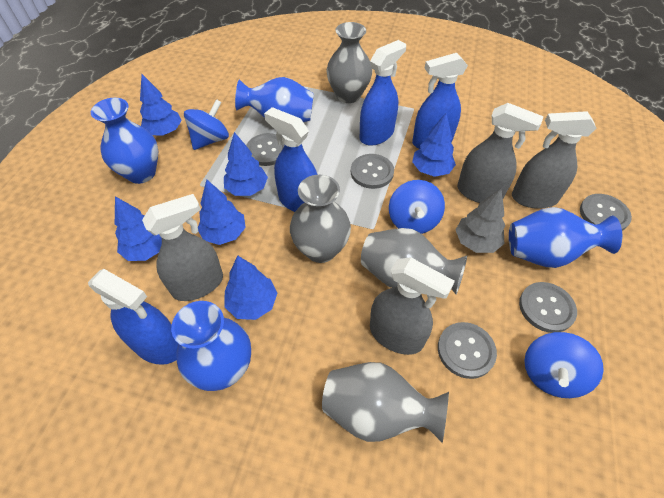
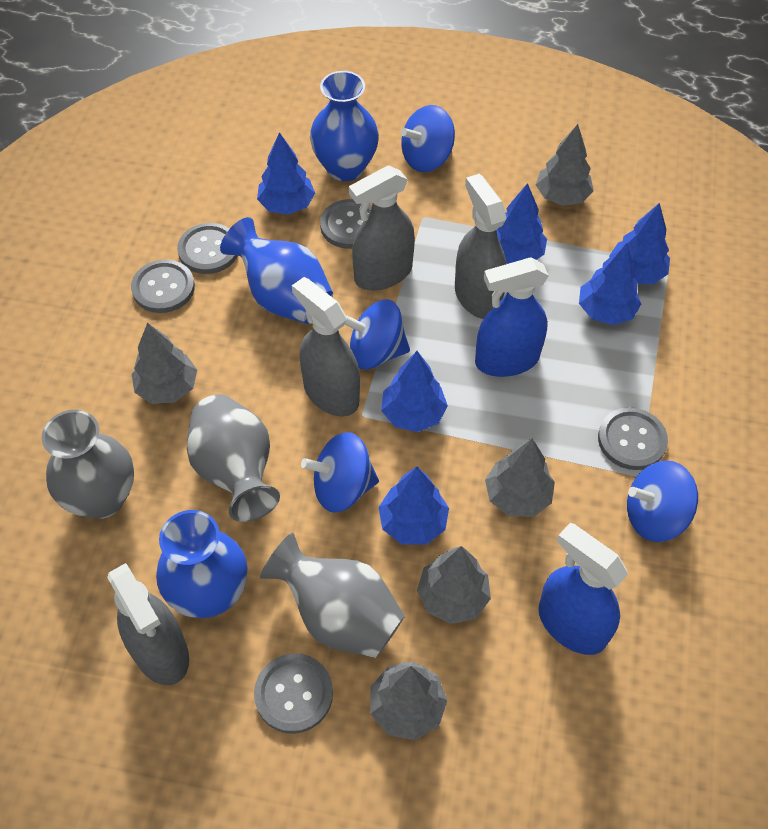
blue spinning top: [184,99,229,150] [389,180,445,234] [525,332,604,398] = 3 -> [301,432,379,513] [345,300,410,370] [401,105,455,172] [627,460,698,542] = 4
blue spray bottle: [88,269,178,365] [264,107,318,212] [360,40,406,146] [412,53,468,149] = 4 -> [475,258,549,377] [538,523,628,655] = 2
blue vase: [91,98,158,184] [171,301,251,391] [235,77,314,122] [509,207,622,268] = 4 -> [156,510,248,618] [220,217,333,324] [310,71,379,181] = 3
grey tree: [456,189,505,253] = 1 -> [131,323,197,404] [370,662,448,740] [417,546,491,624] [485,438,555,517] [536,124,594,206] = 5
grey vase: [290,175,351,263] [322,362,449,443] [326,22,372,103] [361,228,467,294] = 4 -> [42,410,134,519] [187,394,280,522] [260,533,405,658] = 3

